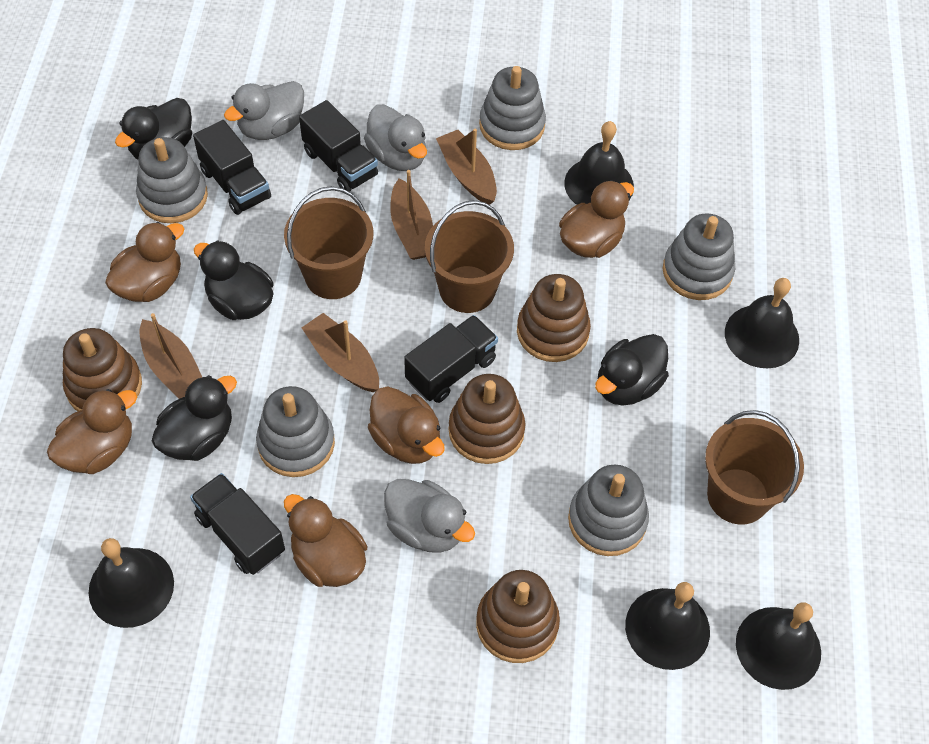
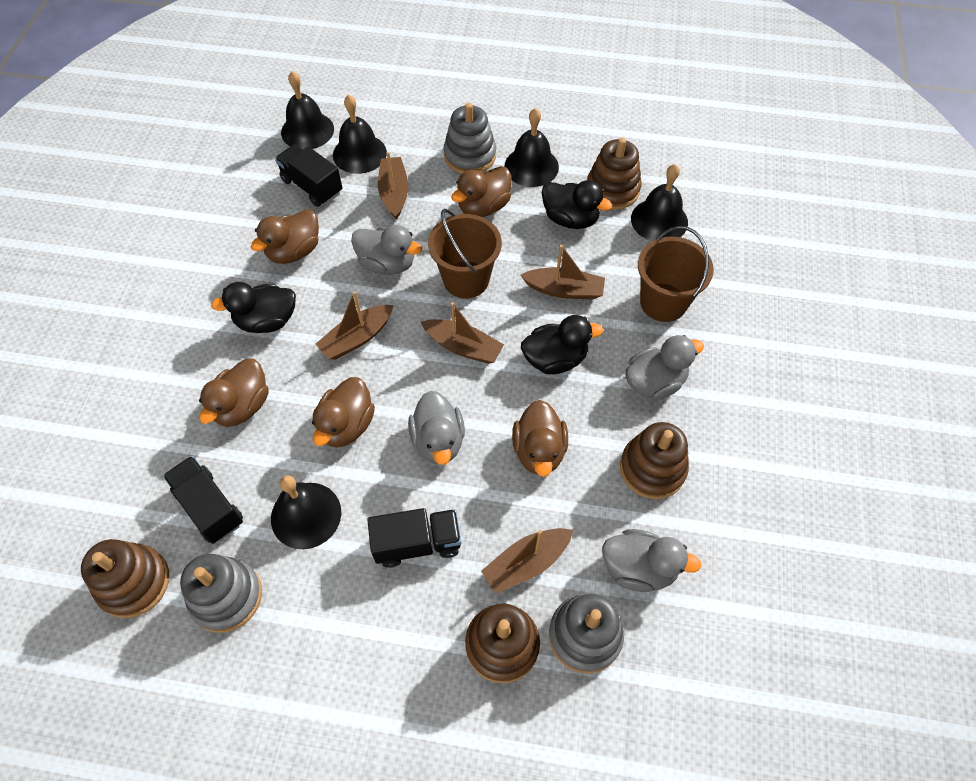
black duck: [115,98,192,159] [152,375,237,461] [194,240,274,320] [595,334,669,405] = 4 -> [211,282,296,333] [521,315,603,374] [542,180,612,229] = 3
black truck: [190,473,285,575] [193,120,271,215] [299,100,378,192] [404,315,498,403] = 4 -> [163,456,243,544] [275,144,342,207] [367,508,461,568] = 3
brown boat: [139,313,202,399] [301,313,379,392] [390,170,433,260] [436,129,497,205] = 4 -> [316,291,394,360] [378,152,409,220] [421,302,504,364] [481,528,573,594] [521,245,605,300] = 5
brown bucket: [284,186,373,299] [425,200,514,313] [705,410,804,525] = 3 -> [428,209,502,298] [638,226,714,322] = 2
grey duck: [224,81,304,140] [364,104,427,171] [384,479,475,553] = 3 -> [351,225,422,275] [408,391,465,465] [602,529,701,592] [625,335,704,400] = 4
grey stacking toy: [136,137,208,223] [256,386,335,477] [479,66,546,150] [568,465,649,556] [663,213,735,300] = 5 -> [180,554,262,633] [444,103,496,174] [549,594,624,673] = 3

